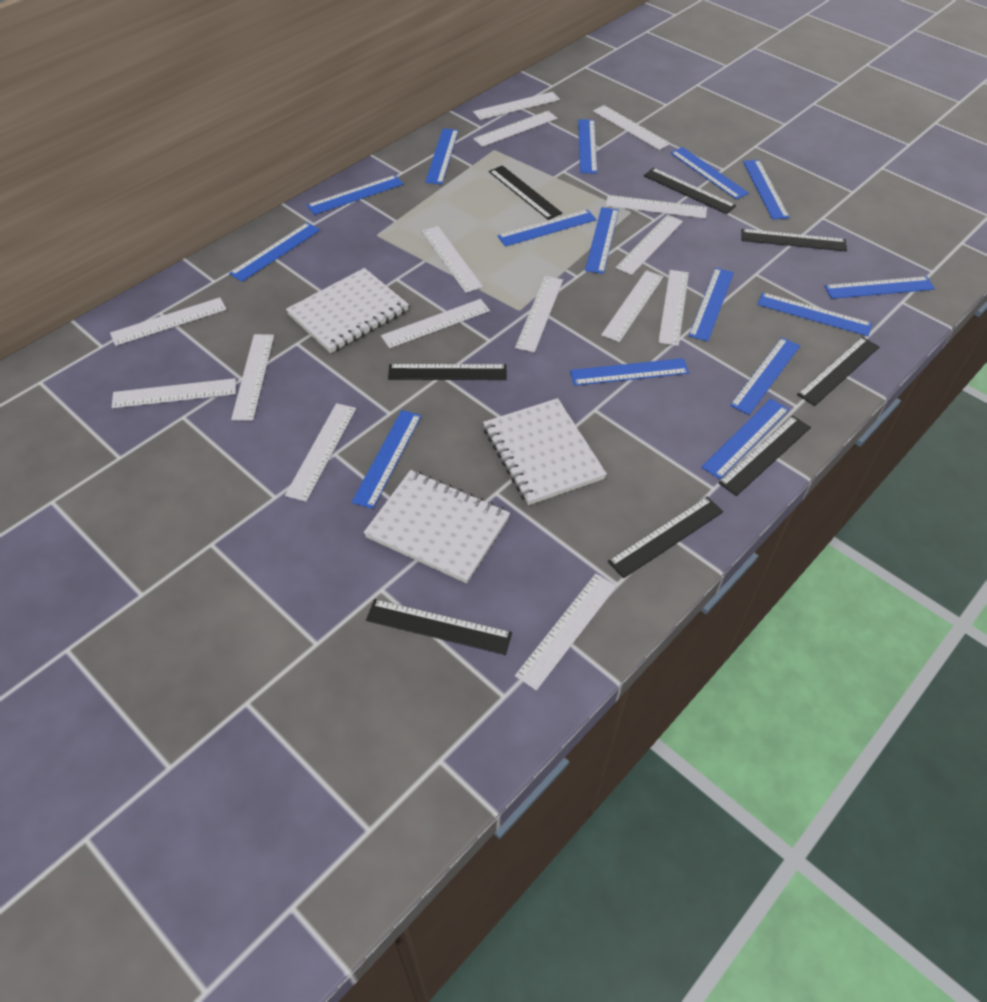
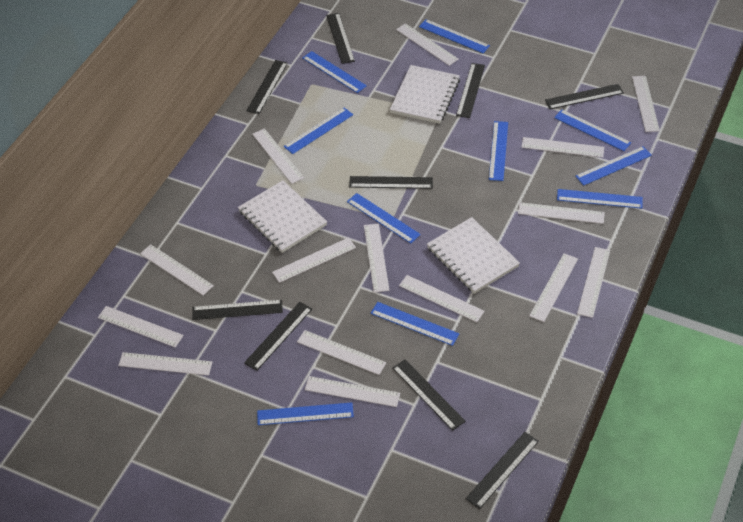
black ruler: [366,599,512,655] [388,364,507,380] [489,165,562,220] [608,497,723,578] [644,168,736,214] [718,416,811,496] [741,229,847,251] [797,337,880,406] = 8 -> [192,300,283,320] [244,302,312,371] [246,60,288,114] [326,13,355,64] [349,176,433,189] [392,359,466,431] [456,63,485,118] [466,432,539,509] [545,84,624,109] = 9
blue ruler: [229,222,320,282] [307,175,403,215] [352,410,422,509] [425,129,459,184] [497,209,596,247] [570,358,689,386] [578,119,597,174] [585,207,619,274] [670,147,749,200] [689,268,734,342] [701,399,789,479] [730,338,800,415] [743,160,790,220] [757,292,872,336] [825,276,935,299] = 15 -> [257,402,354,425] [284,108,353,154] [302,51,367,93] [347,193,421,243] [371,302,459,346] [419,19,490,53] [489,121,508,181] [554,109,631,151] [557,189,643,209] [575,146,652,186] = 10

